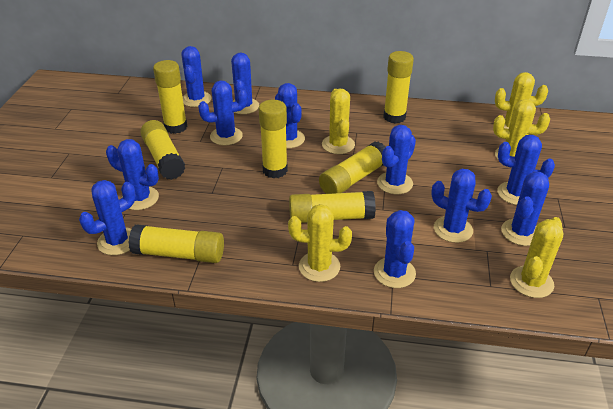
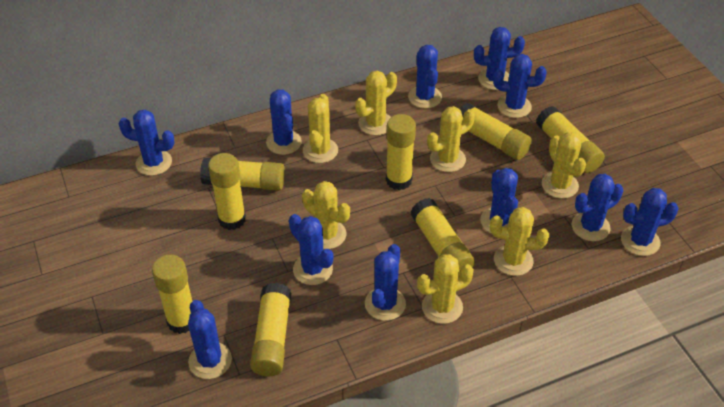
yellow cactus: [288,204,352,282] [322,88,355,154] [493,99,550,159] [495,72,548,129] [510,217,563,298] = 5 -> [302,181,350,249] [303,94,338,163] [355,71,397,135] [417,254,474,324] [427,106,475,172] [490,207,549,276] [542,132,586,199] = 7
yellow glue stick: [128,224,224,263] [140,120,185,180] [153,60,188,134] [259,100,288,178] [289,191,376,223] [319,141,386,194] [383,51,414,124] = 7 -> [152,255,192,334] [200,158,285,191] [208,153,246,230] [250,283,291,376] [386,114,416,190] [411,198,475,276] [460,103,532,160] [536,106,605,173] = 8

